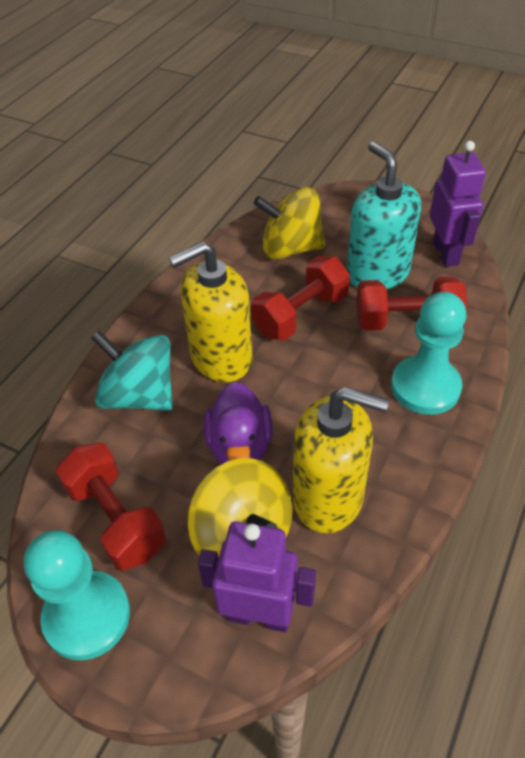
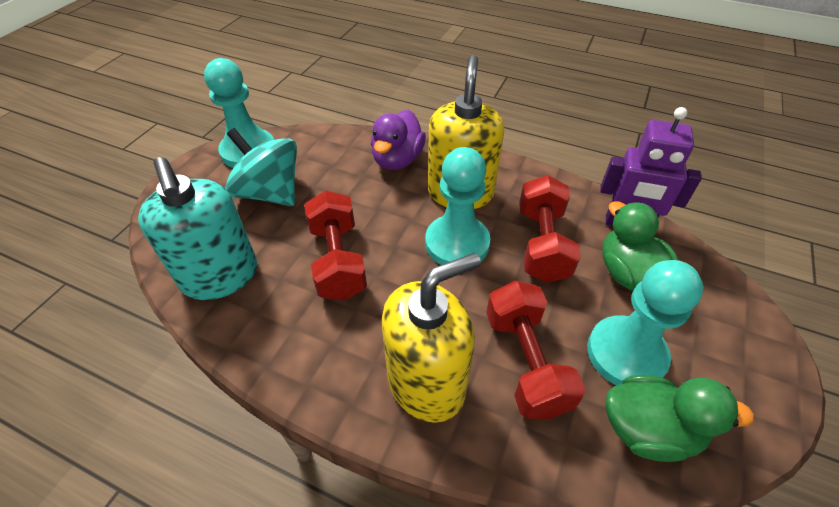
green duck: none = 0 -> [602,201,679,291] [605,375,754,462] = 2
purple robot: [198,521,316,632] [430,141,486,267] = 2 -> [600,107,702,226] = 1
turquoise pawn: [24,530,130,661] [391,292,467,415] = 2 -> [204,58,274,168] [425,147,490,265] [587,260,703,386] = 3
yellow spinning top: [188,458,292,559] [254,187,325,260] = 2 -> none = 0

